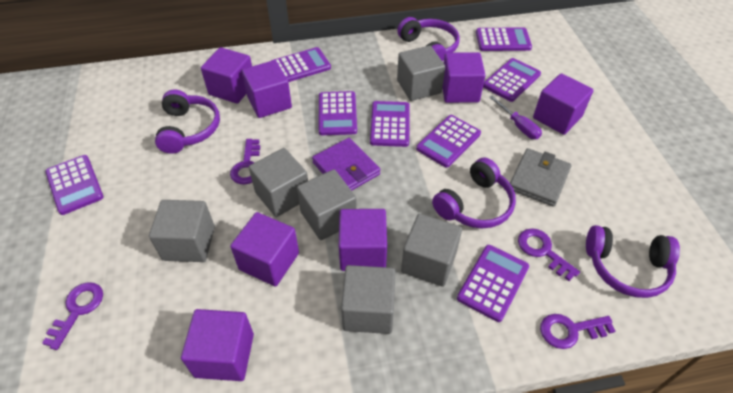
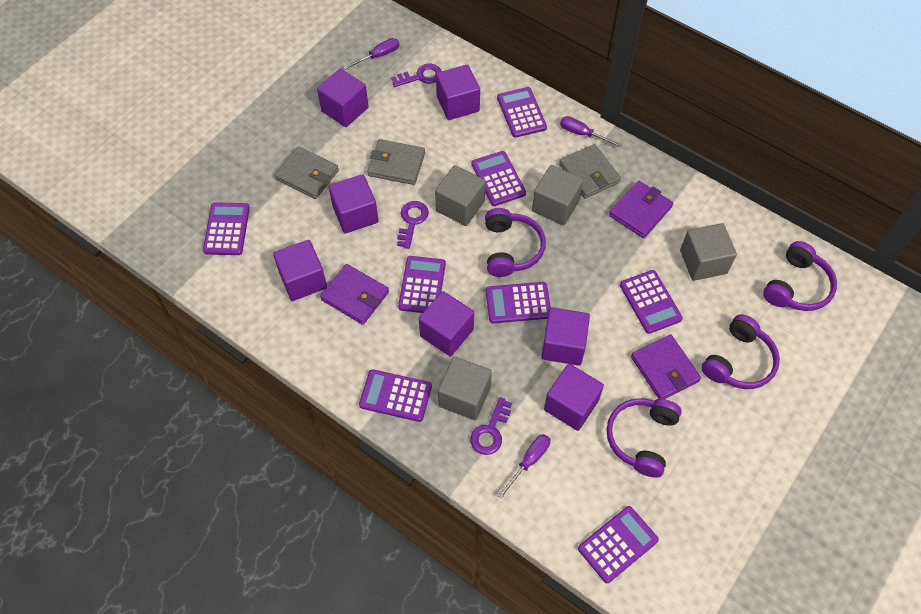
grey cube: [149,200,215,262] [249,148,308,217] [297,169,357,240] [341,265,395,334] [397,45,445,101] [401,214,462,287] = 6 -> [435,165,486,226] [438,356,492,420] [532,165,584,225] [680,223,737,281] = 4
grey wallet: [510,148,571,207] = 1 -> [275,146,339,199] [367,139,425,185] [559,144,621,199] = 3
purple key: [42,282,103,350] [230,139,260,185] [518,228,580,281] [540,314,615,349] = 4 -> [391,64,442,87] [397,201,429,249] [470,397,512,455] = 3
purple screwdriver: [489,96,542,139] = 1 -> [344,38,399,70] [498,434,550,499] [560,116,622,148] = 3
purple wallet: [312,138,380,191] = 1 -> [320,264,389,325] [609,181,673,238] [631,335,701,399] = 3

